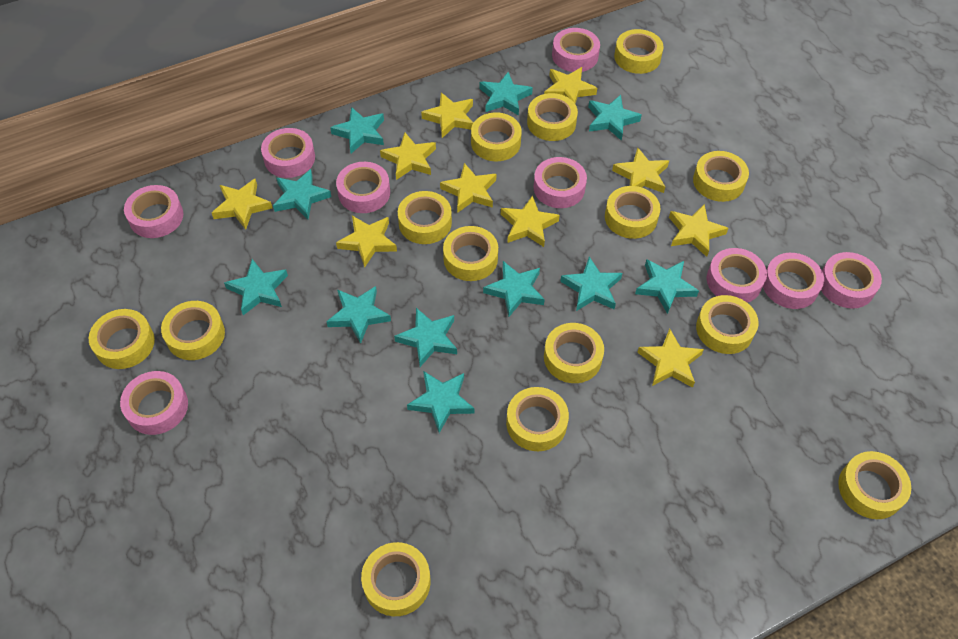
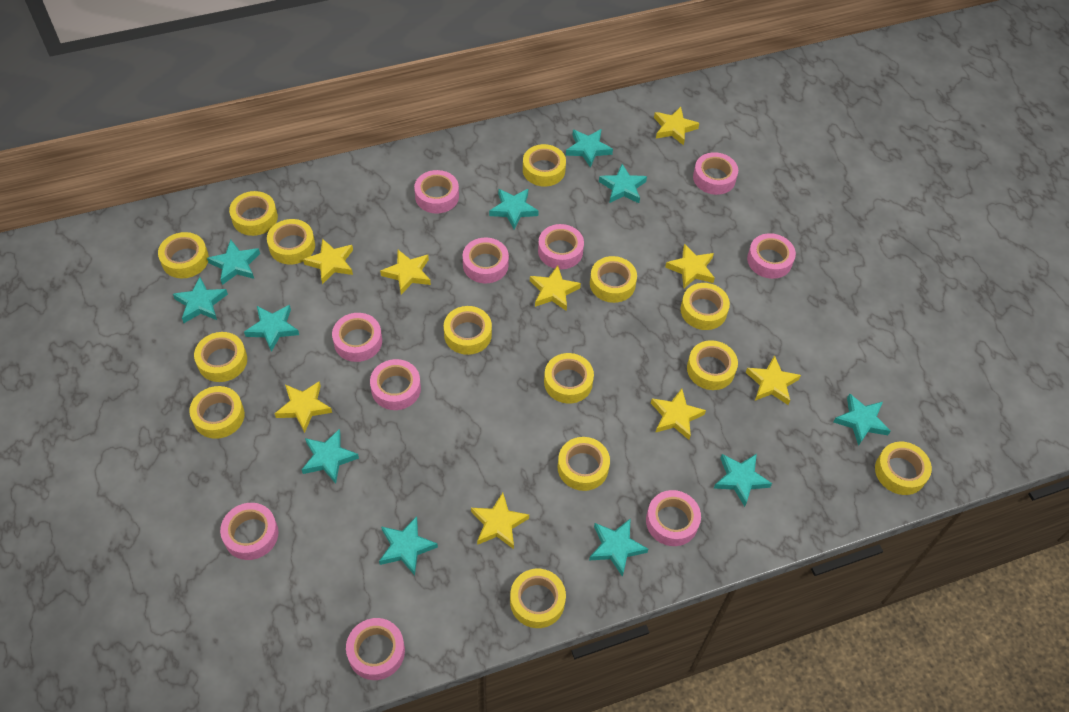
pink tape: [120,371,188,435] [124,185,183,238] [261,128,315,178] [336,162,390,213] [534,157,587,208] [552,28,600,72] [707,248,767,303] [763,253,824,309] [821,252,882,309] = 9 -> [220,503,279,560] [332,313,382,362] [346,618,405,680] [370,359,421,410] [414,170,459,213] [463,237,509,283] [538,224,584,269] [646,490,701,546] [693,152,738,195] [747,233,796,279] = 10
yellow star: [212,179,272,230] [336,216,397,267] [380,132,436,180] [421,93,473,138] [440,163,497,213] [501,195,560,247] [544,67,597,104] [612,148,669,193] [637,329,704,388] [669,204,728,257] = 10 -> [274,381,332,433] [303,239,353,284] [380,250,431,295] [471,493,529,549] [530,265,581,311] [651,388,706,440] [654,107,699,146] [665,244,715,288] [745,355,801,405] = 9

